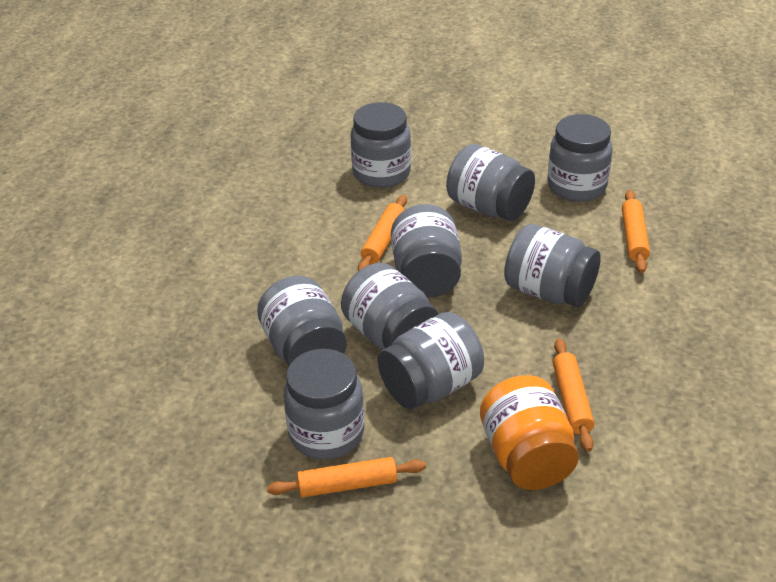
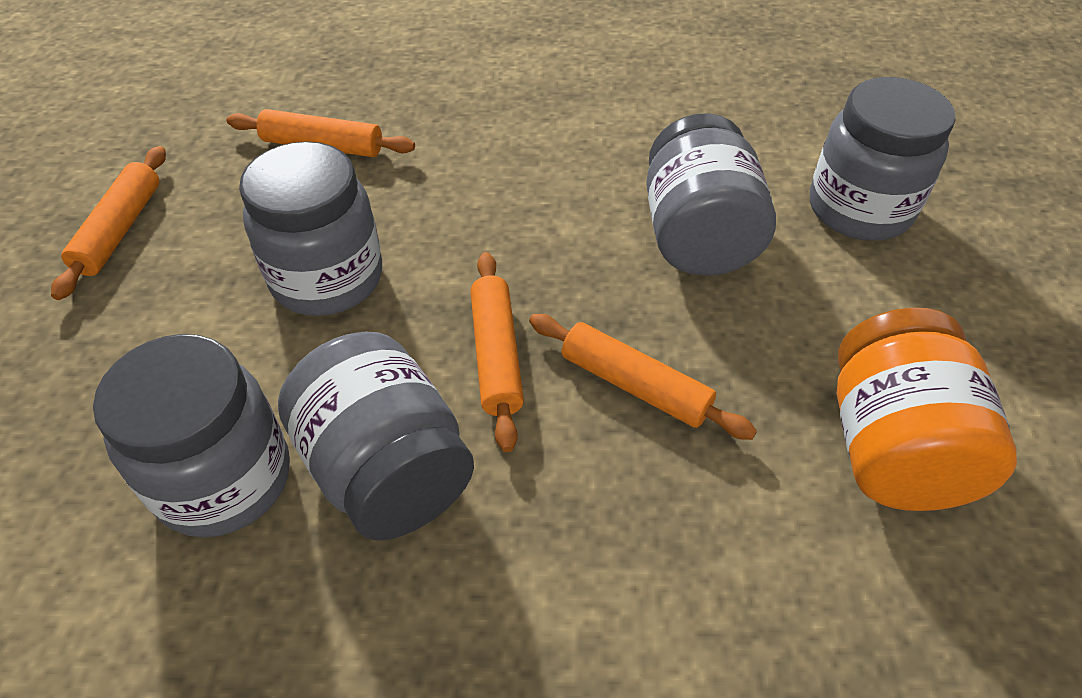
grey jar: [257,276,347,366] [283,349,364,460] [341,263,438,350] [351,102,411,188] [378,312,484,409] [391,204,462,298] [446,144,535,221] [504,224,601,307] [547,114,613,202] = 9 -> [93,334,290,538] [239,141,382,316] [278,331,474,541] [646,113,776,276] [810,77,956,241] = 5

